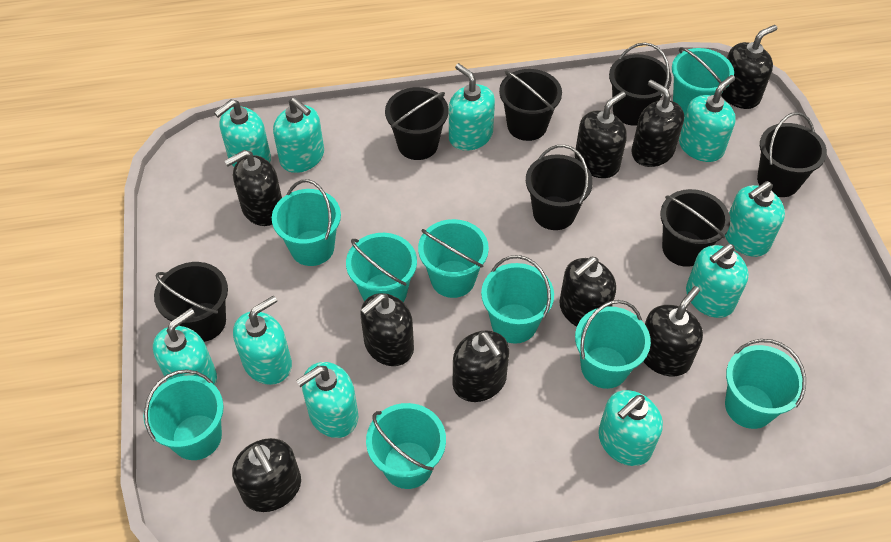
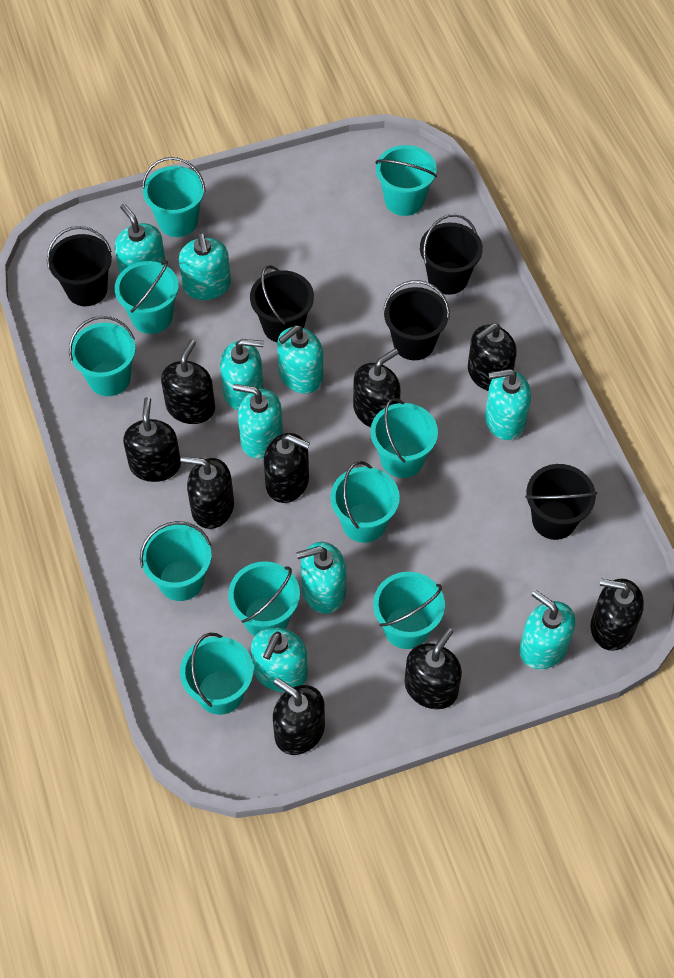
black bucket: [154,262,228,342] [385,87,449,160] [499,69,562,141] [526,145,593,230] [609,43,672,126] [660,189,730,267] [757,112,827,197] = 7 -> [47,226,112,306] [250,265,314,342] [383,280,450,360] [420,214,483,295] [525,464,597,540] = 5
turquoise bucket: [143,369,224,460] [272,179,341,266] [346,233,417,302] [366,403,446,489] [418,219,489,298] [481,255,554,344] [575,300,651,389] [672,47,734,117] [725,339,806,429] = 9 -> [69,316,136,396] [115,260,179,334] [140,521,212,601] [142,157,206,237] [180,633,254,715] [228,561,300,636] [330,461,400,543] [370,398,438,478] [373,572,445,649] [376,145,437,216] = 10
turquoise soap dispenser: [153,308,217,385] [214,99,271,166] [233,296,292,385] [273,98,324,173] [296,362,358,438] [449,63,495,151] [598,390,663,466] [679,75,736,162] [686,243,749,318] [725,181,785,257] = 10 -> [115,204,165,273] [179,233,231,300] [220,339,264,410] [233,384,283,459] [251,627,308,692] [277,325,323,394] [296,542,346,614] [485,369,531,440] [519,590,575,670] = 9

